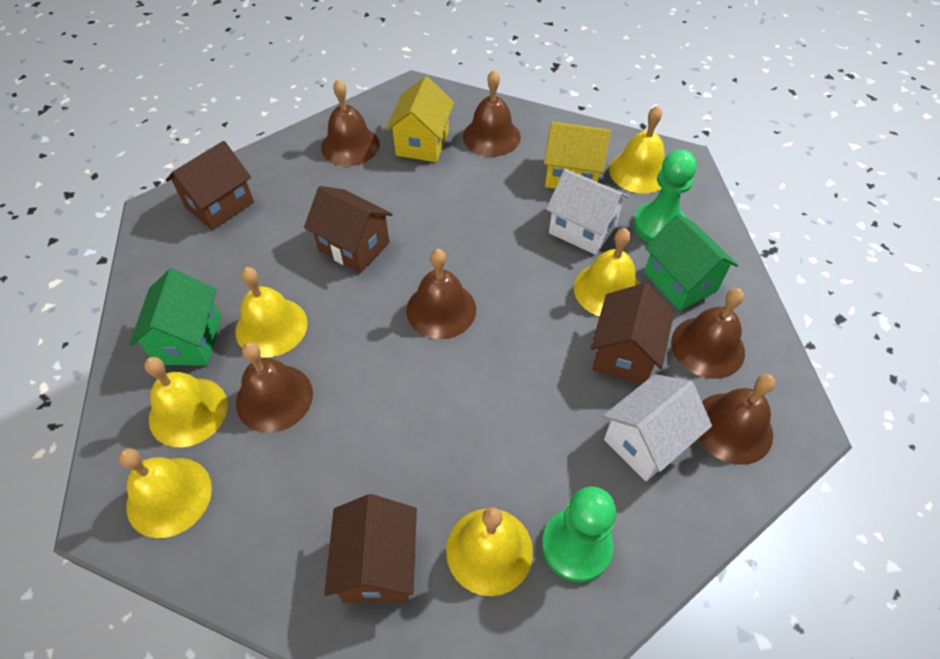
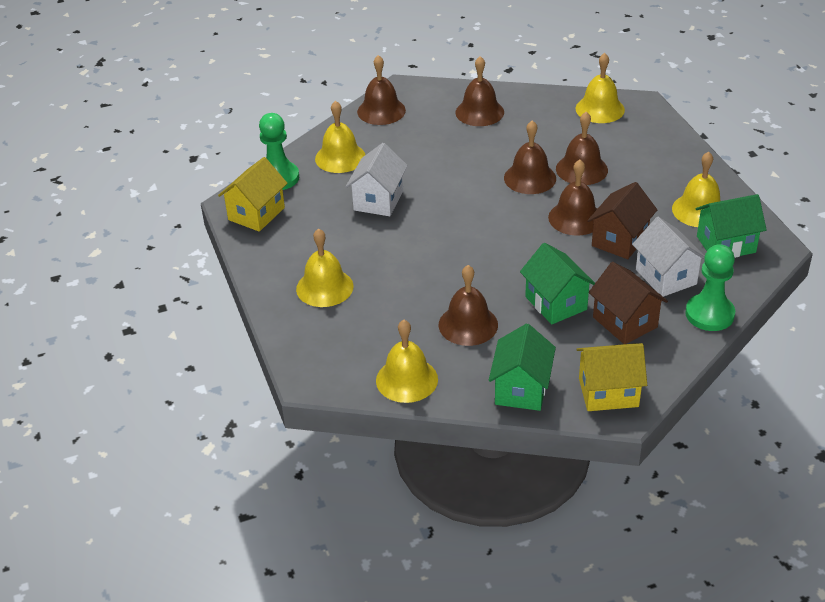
brown house: [166,141,254,230] [304,186,393,273] [324,494,417,603] [591,283,674,384] = 4 -> [587,182,657,259] [589,262,668,344] = 2
green house: [129,268,221,366] [644,214,738,311] = 2 -> [489,323,556,411] [520,243,595,324] [696,194,767,258] = 3
yellow bell: [119,448,212,538] [144,357,228,447] [235,267,308,357] [446,507,533,596] [574,228,640,316] [609,106,665,193] = 6 -> [296,228,354,307] [315,101,365,173] [376,320,438,403] [576,53,625,123] [672,151,720,227] = 5

